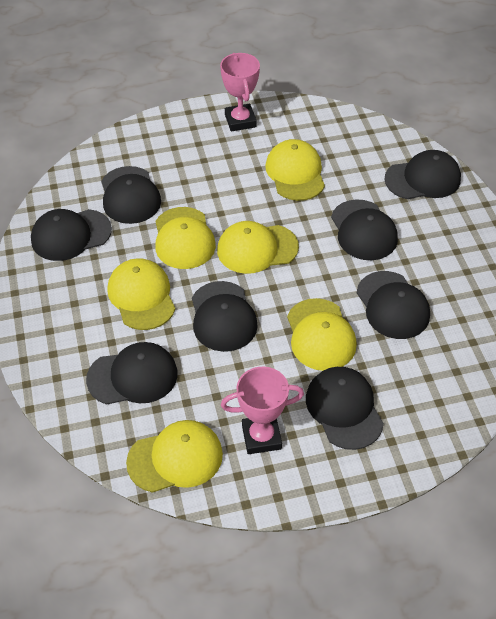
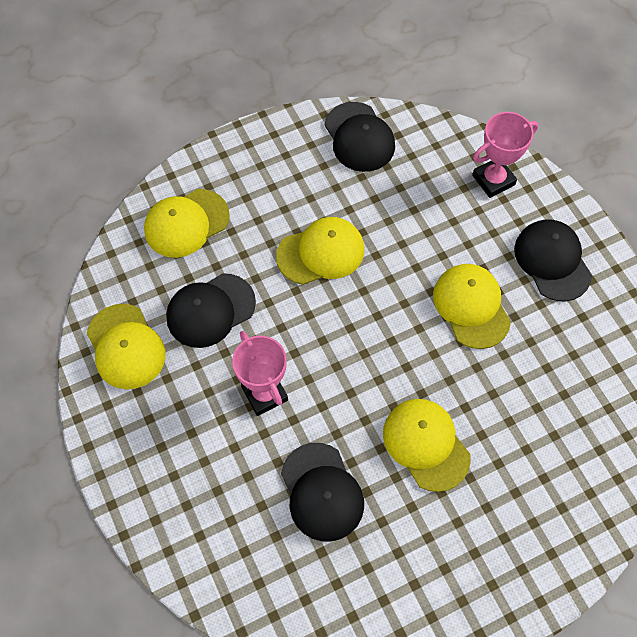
black cap: [31,209,112,261] [86,342,178,405] [101,166,161,224] [192,281,258,352] [306,367,384,450] [331,199,398,260] [357,271,430,339] [384,150,461,199] = 8 -> [166,273,256,348] [281,443,364,541] [324,102,395,172] [514,219,592,302] = 4
yellow cap: [107,258,175,330] [126,420,223,493] [155,207,216,269] [217,221,299,274] [265,139,325,201] [287,298,357,371] = 6 -> [87,304,166,390] [144,189,230,258] [276,217,364,285] [383,399,471,492] [433,264,511,349] = 5

